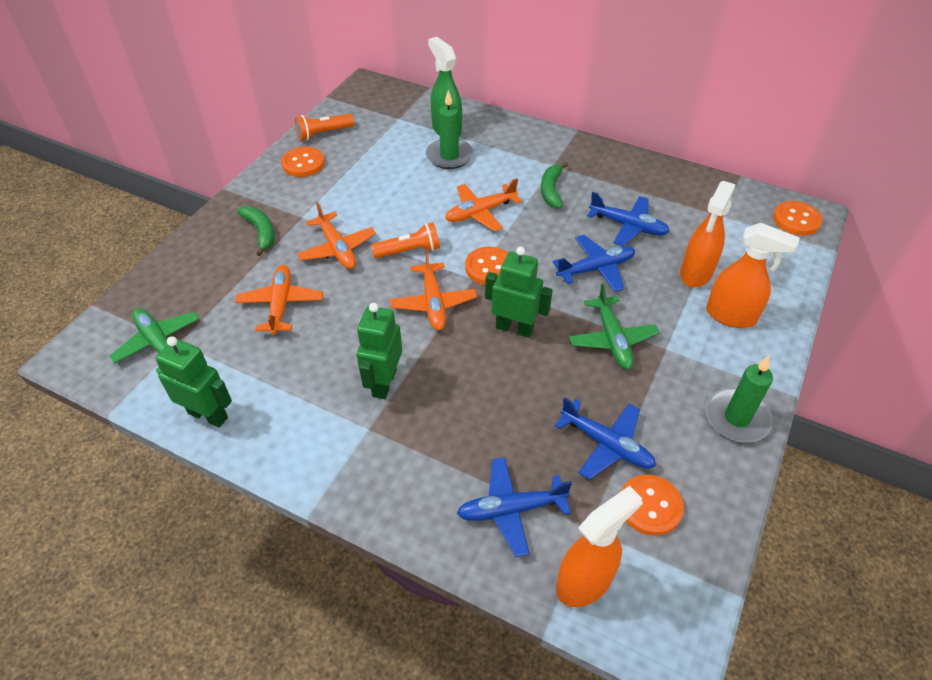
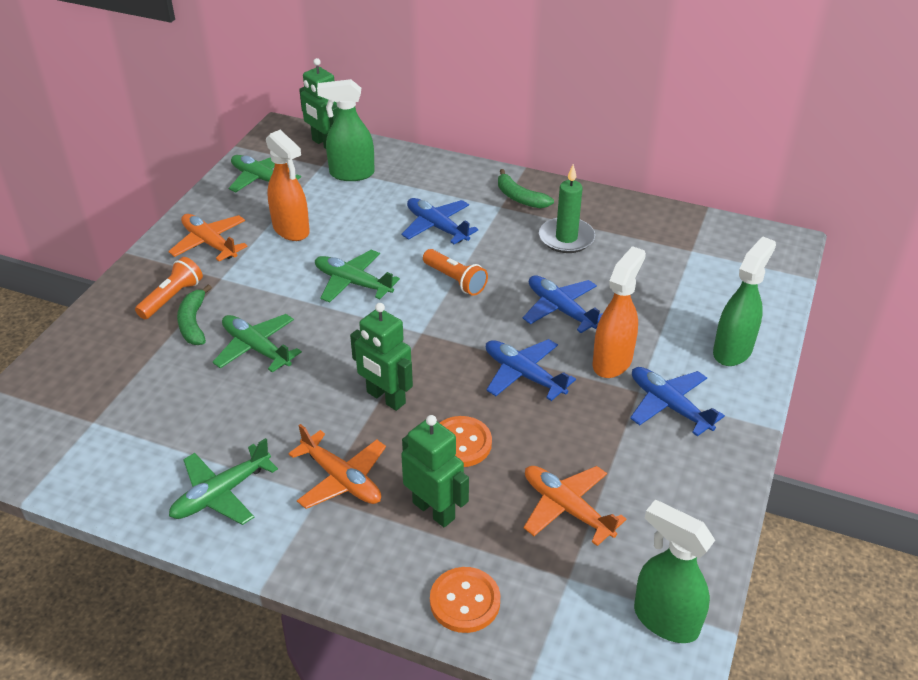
green candle: [426,90,473,169] [706,355,773,443] = 2 -> [539,164,595,253] = 1
green plane: [110,308,199,374] [569,283,659,369] = 2 -> [169,438,278,525] [213,314,302,372] [229,155,301,192] [315,250,400,303] = 4
green spray bottle: [428,37,462,137] = 1 -> [317,79,375,181] [634,500,715,643] [713,236,776,366] = 3
orange button: [281,147,325,177] [465,247,508,285] [621,475,684,536] [773,201,823,236] = 4 -> [430,567,500,633] [440,416,492,467] = 2
orange plane: [235,265,323,335] [297,202,376,269] [390,250,477,330] [445,178,522,232] = 4 -> [168,214,248,262] [288,424,386,509] [524,466,626,546] = 3
orange spray bottle: [556,486,642,607] [680,181,735,287] [706,223,800,328] = 3 -> [266,130,310,241] [593,246,646,378] = 2

